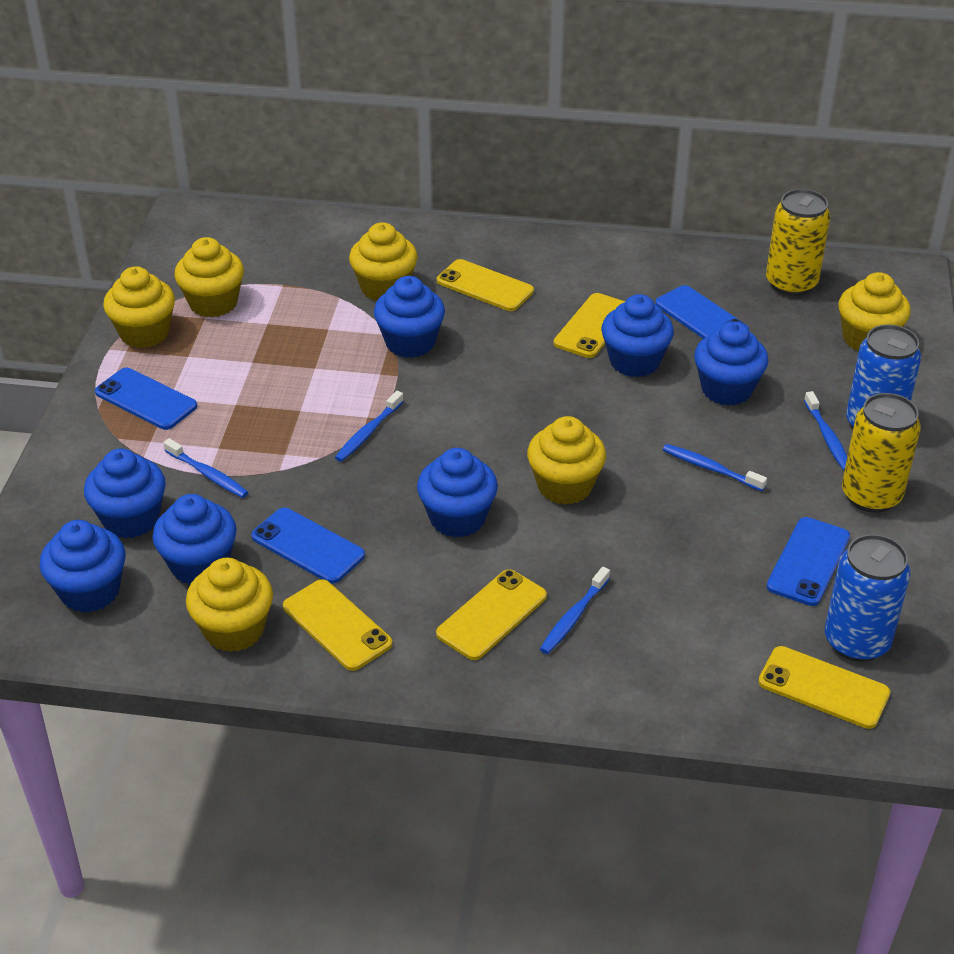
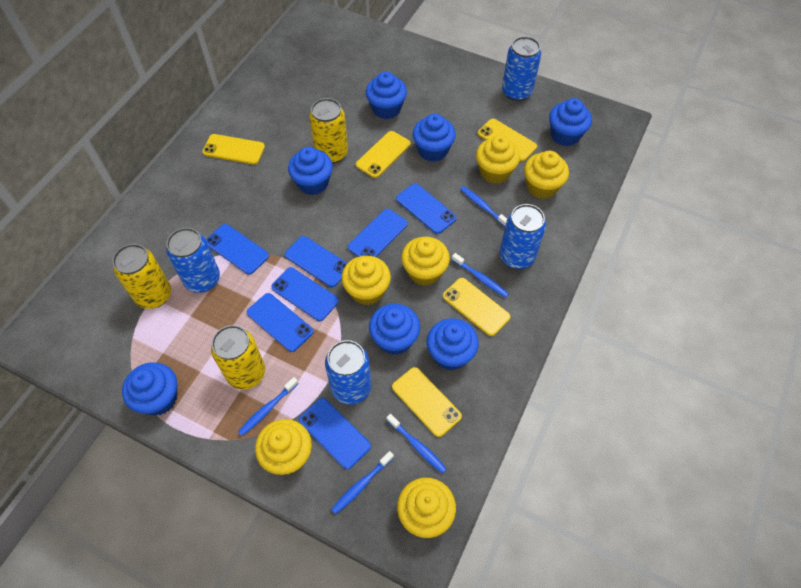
blue can: [825,534,911,662] [846,325,921,428] = 2 -> [166,228,220,293] [325,340,371,405] [500,204,546,269] [502,36,541,101] = 4
blue phone: [95,368,197,430] [251,508,365,584] [655,285,749,339] [767,517,850,606] = 4 -> [206,224,269,275] [247,293,313,352] [271,267,339,321] [285,236,348,287] [299,398,371,469] [348,209,408,257] [396,183,457,234] = 7
yellow can: [766,189,830,296] [842,393,921,513] = 2 -> [113,244,171,309] [211,325,265,390] [309,98,348,163] = 3

